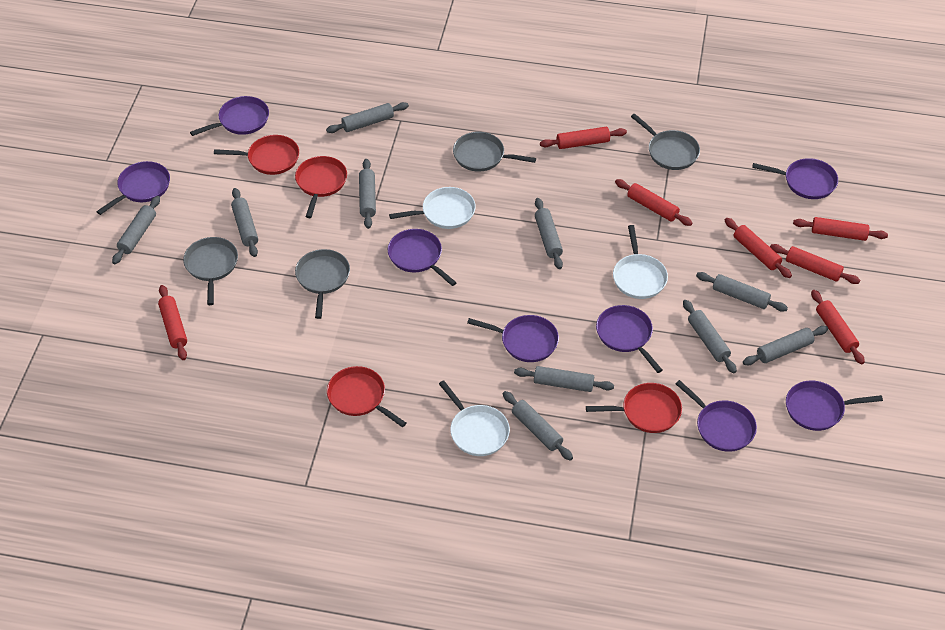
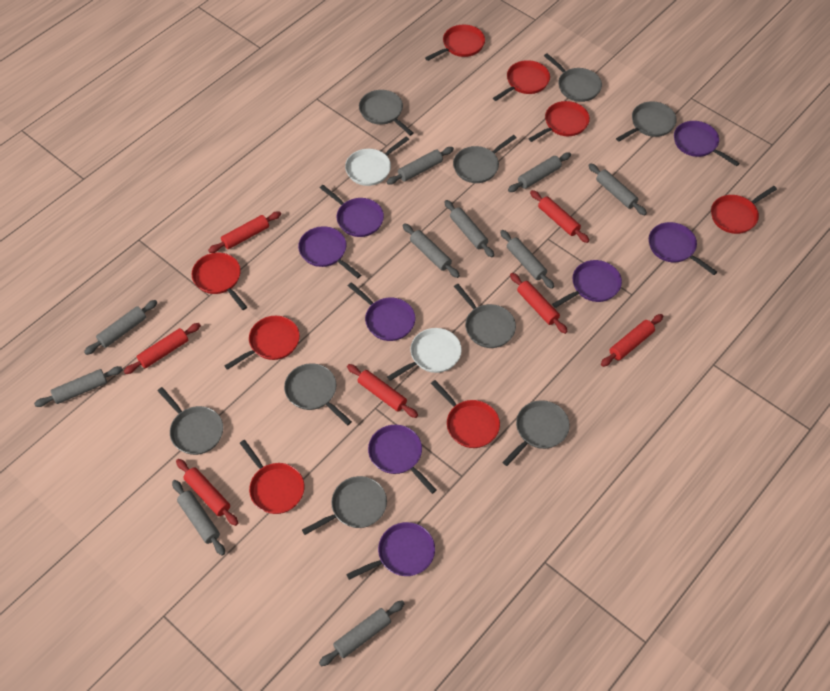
grey pan: [183,237,238,305] [295,249,350,319] [453,132,536,172] [631,114,700,170] = 4 -> [158,387,223,455] [284,363,352,425] [302,476,387,535] [359,90,413,136] [453,135,516,183] [454,284,516,348] [502,400,570,466] [544,53,602,102] [616,101,677,142] = 9
red pan: [214,135,299,175] [295,156,347,218] [327,366,406,427] [586,383,682,433] = 4 -> [191,253,247,310] [225,316,300,370] [240,440,304,514] [425,25,485,61] [431,380,500,448] [493,60,550,101] [529,101,590,142] [711,186,777,234] = 8
white pan: [389,187,476,229] [439,380,510,456] [613,225,668,299] = 3 -> [345,136,409,186] [387,328,462,381] = 2

